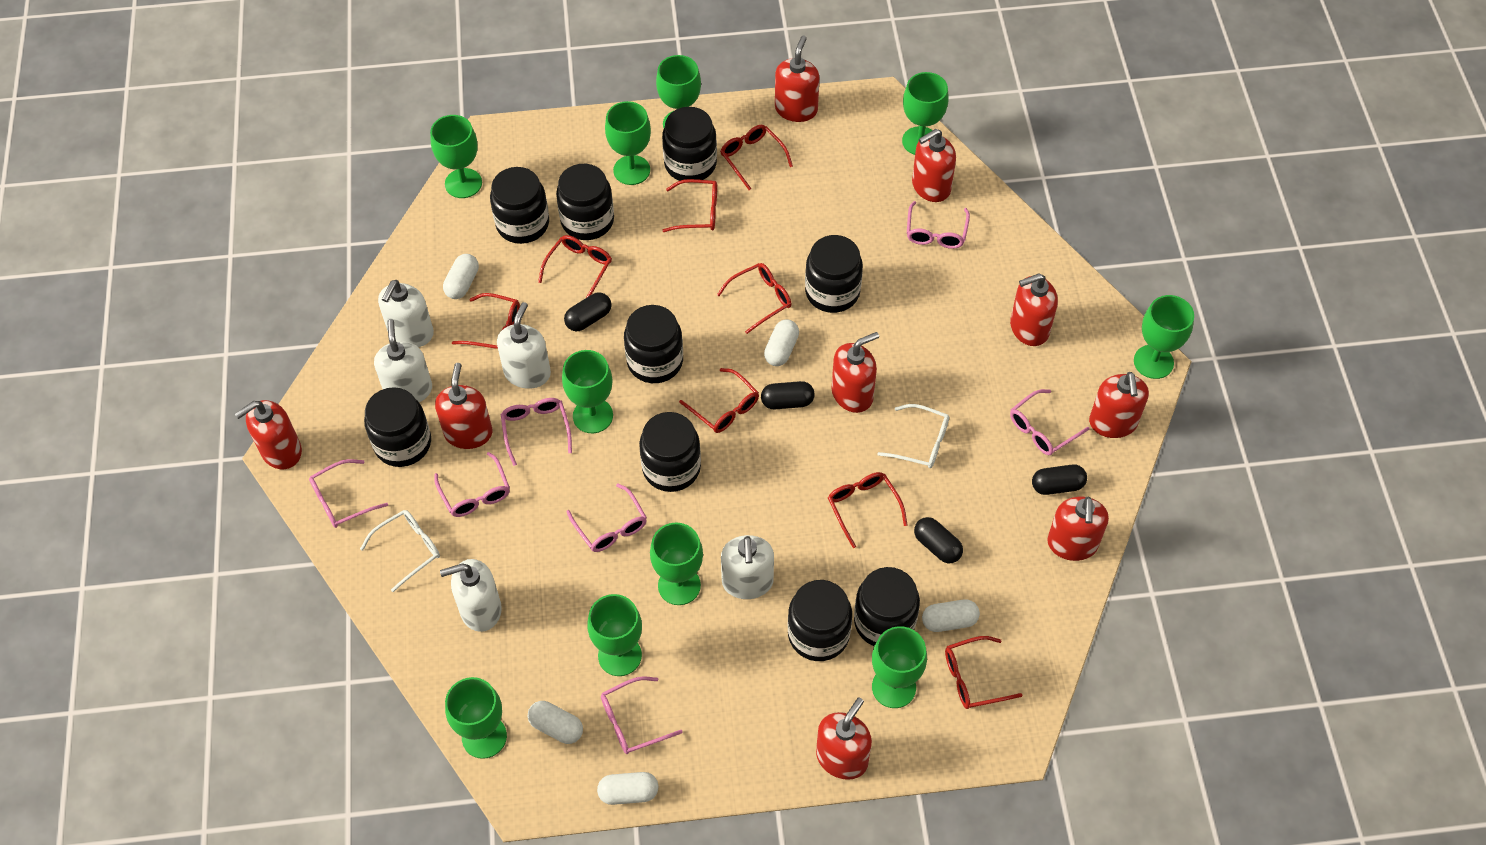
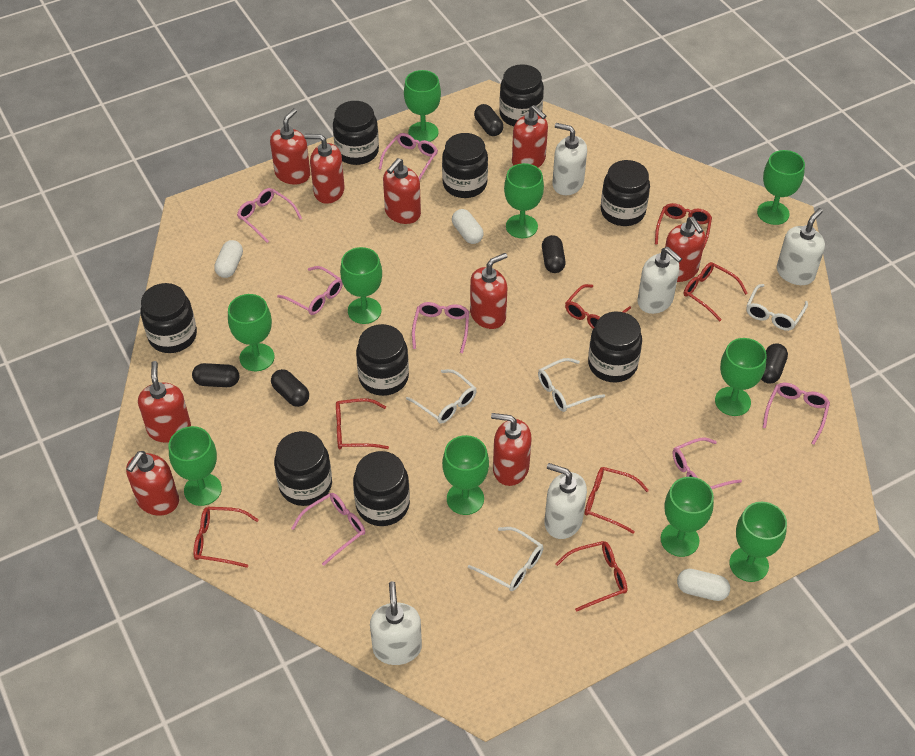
black capsule: [564,292,611,331] [761,381,815,409] [914,517,963,564] [1032,464,1087,495] = 4 -> [192,363,239,387] [271,369,309,407] [474,104,503,136] [542,235,566,273] [761,344,788,383] = 5
red glasses: [452,293,520,349] [538,235,612,298] [662,179,717,232] [679,368,759,433] [717,263,791,334] [720,125,793,190] [828,472,907,548] [945,636,1022,709] = 8 -> [193,507,259,568] [336,398,389,449] [555,541,627,612] [565,284,631,329] [585,467,649,534] [655,203,712,250] [683,262,748,321] = 7
white capsule: [443,254,479,299] [528,701,583,744] [597,772,658,805] [764,319,799,366] [922,600,980,632] = 5 -> [214,240,243,278] [452,209,484,244] [677,569,730,601] = 3
white glasses: [360,510,440,592] [877,404,949,468] = 2 -> [406,369,477,424] [468,527,543,591] [538,358,605,412] [746,284,808,331] = 4

